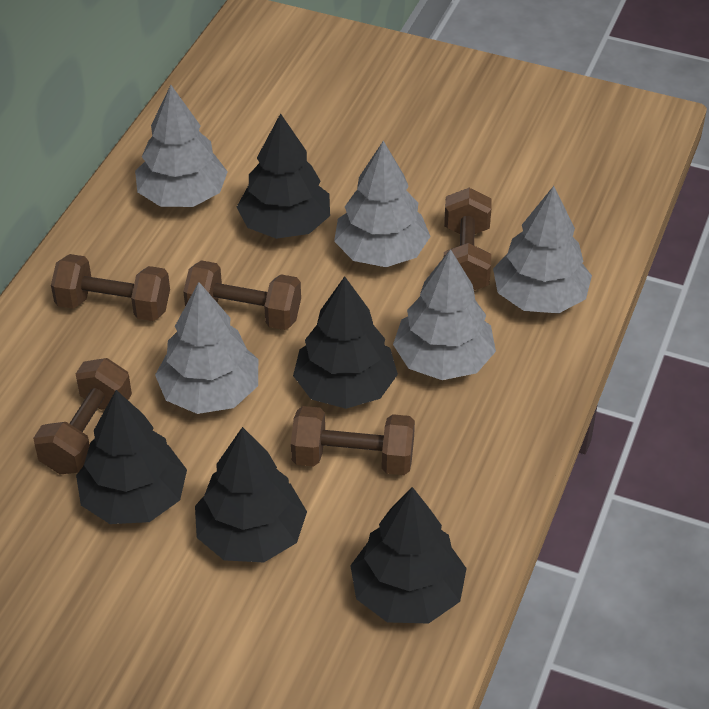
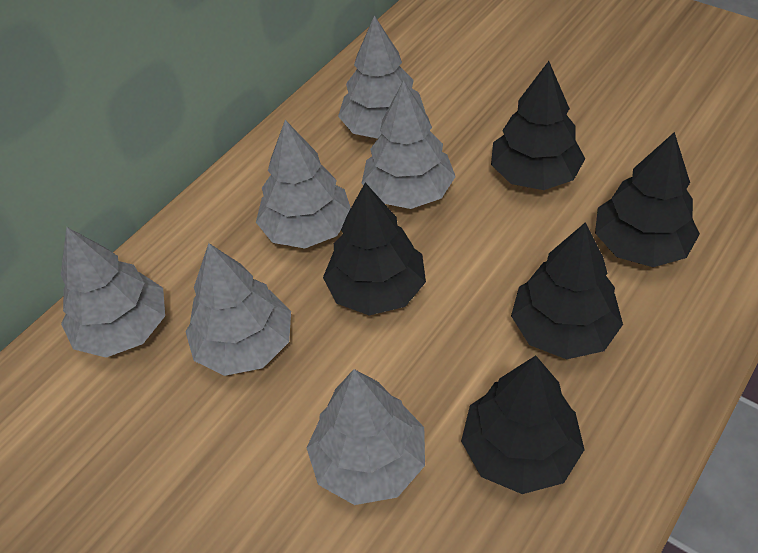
brown dumbbell: [33,358,132,474] [51,254,170,321] [183,260,301,330] [291,406,415,475] [444,188,492,290] = 5 -> none = 0
grey tree: [135,85,228,207] [155,282,258,414] [334,141,431,267] [393,249,496,380] [493,186,592,313] = 5 -> [61,227,165,358] [185,243,291,376] [256,120,351,248] [307,369,425,505] [338,15,425,139] [362,80,456,209] = 6

